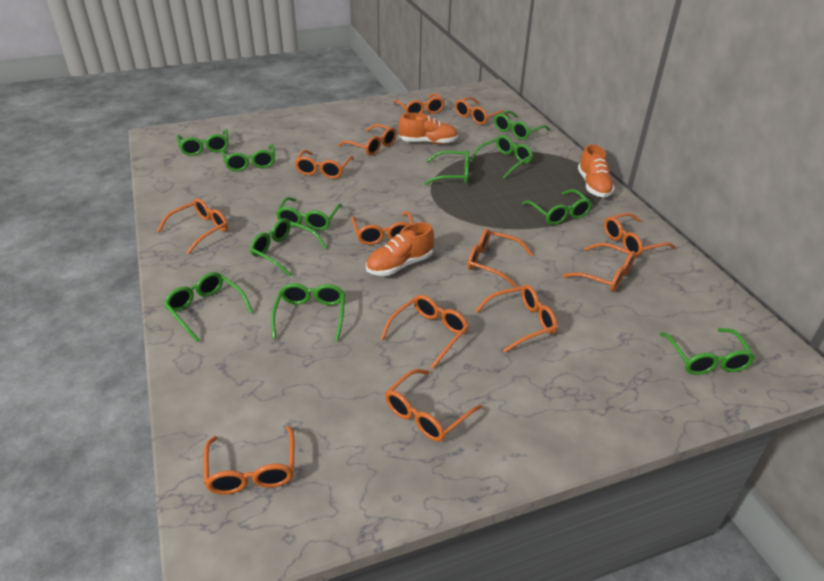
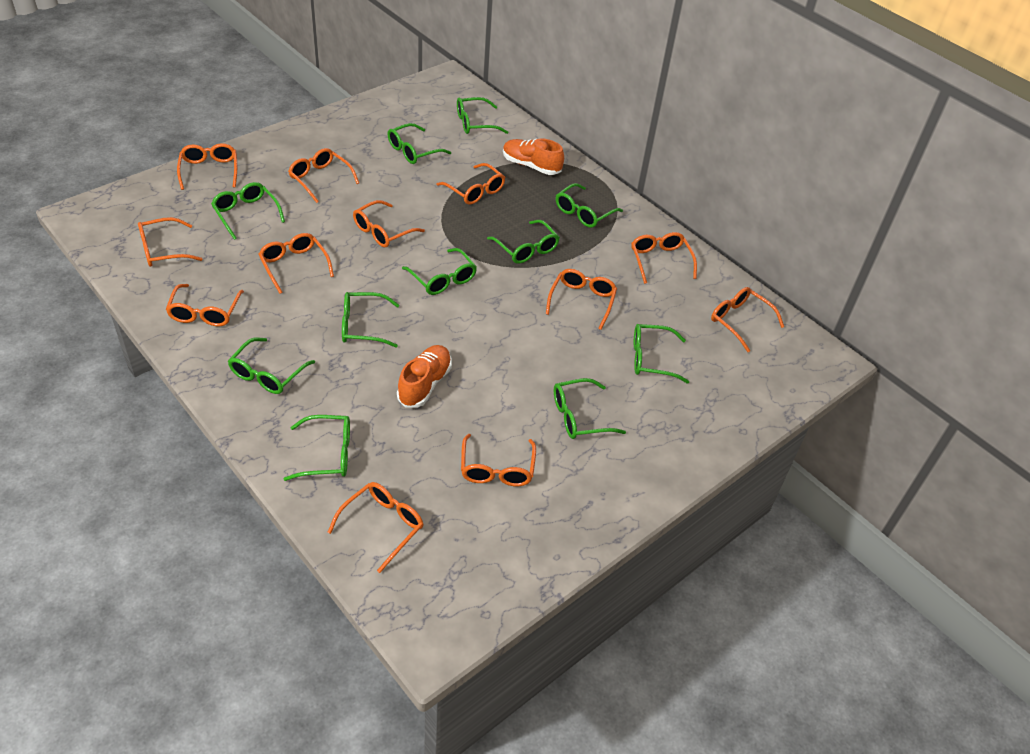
orange glasses: [157,198,228,254] [204,426,294,495] [294,150,354,179] [338,124,396,156] [351,211,413,245] [381,295,469,369] [385,369,482,442] [393,93,445,114] [455,97,509,125] [468,229,533,287] [475,285,557,352] [562,243,636,292] [604,213,676,257] = 13 -> [138,217,202,267] [166,284,244,326] [177,143,237,190] [258,233,334,294] [288,148,359,203] [327,482,424,573] [353,200,425,247] [436,163,505,205] [461,434,536,486] [546,269,617,330] [631,232,697,284] [711,287,784,352] = 12
orange shoe: [366,222,434,276] [398,113,458,144] [578,144,615,198] = 3 -> [397,345,452,408] [503,139,564,175] = 2

